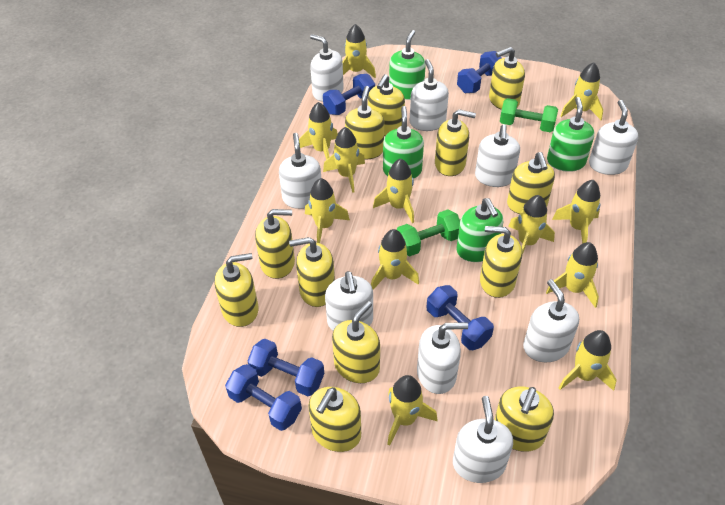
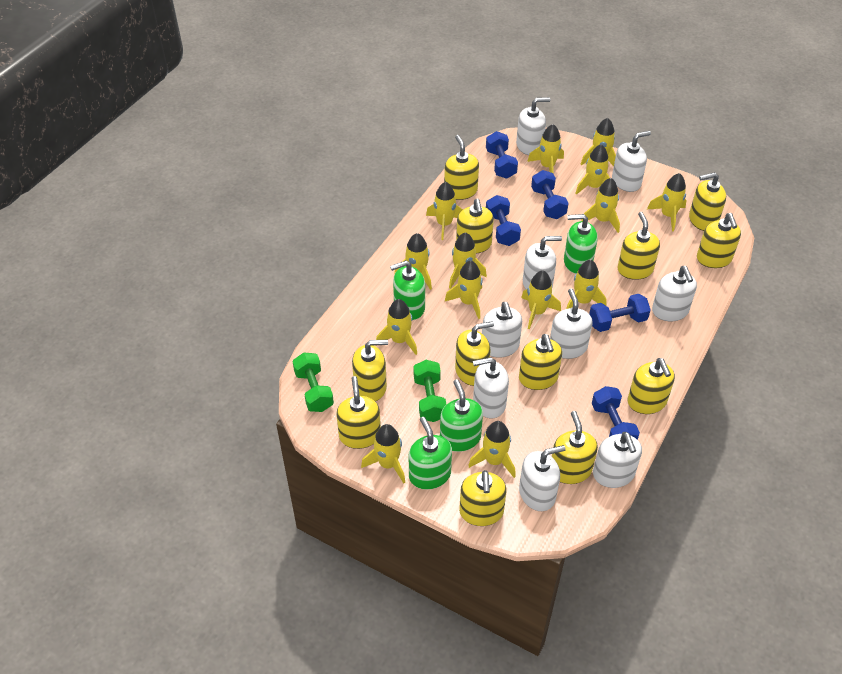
yellow rocket: [299,102,338,160] [305,178,350,243] [323,127,365,193] [343,24,376,78] [371,229,419,289] [373,158,414,223] [387,375,438,446] [508,195,555,255] [546,242,599,308] [552,180,601,244] [559,330,617,391] [560,62,603,120] = 12 -> [361,424,405,483] [376,299,417,355] [394,233,432,290] [426,182,463,240] [445,261,482,319] [449,232,487,289] [468,421,516,478] [521,270,561,329] [527,124,564,173] [566,260,607,309] [575,144,610,195] [580,118,616,166] [581,178,620,233] [647,173,687,231] = 14

